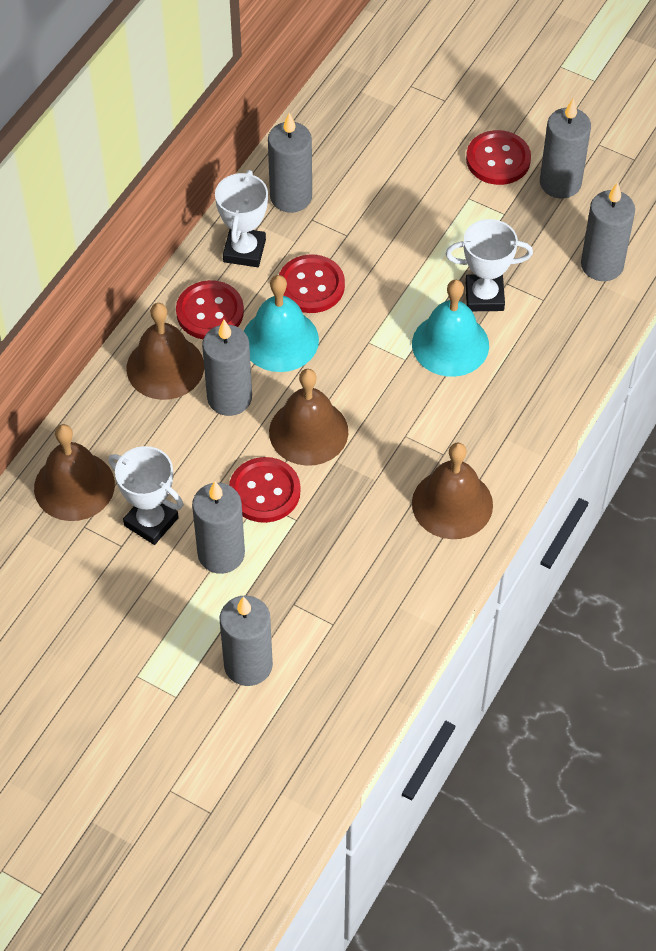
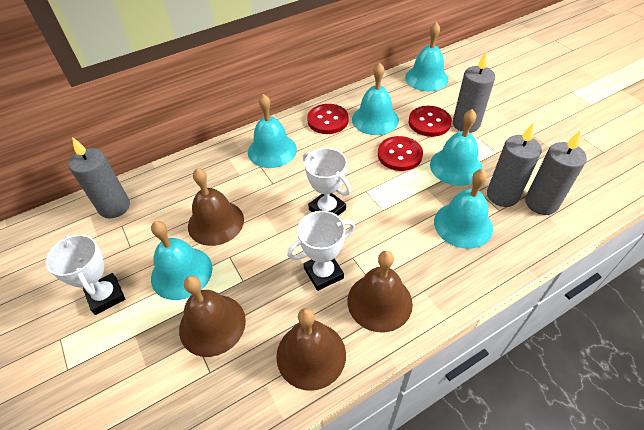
grey candle: [192,481,245,574] [202,320,252,416] [220,595,273,686] [268,113,312,213] [540,98,591,199] [581,182,635,281] = 6 -> [69,137,130,218] [453,51,495,133] [487,122,542,207] [525,130,587,215] = 4
red button: [176,280,244,339] [229,457,301,523] [279,254,345,313] [466,130,531,185] = 4 -> [307,104,349,134] [378,136,423,171] [409,106,452,137] = 3
turquoise bell: [244,275,319,372] [412,280,489,377] = 2 -> [151,221,212,300] [248,94,297,168] [352,62,399,135] [405,22,449,91] [430,109,483,186] [434,169,493,249] = 6

